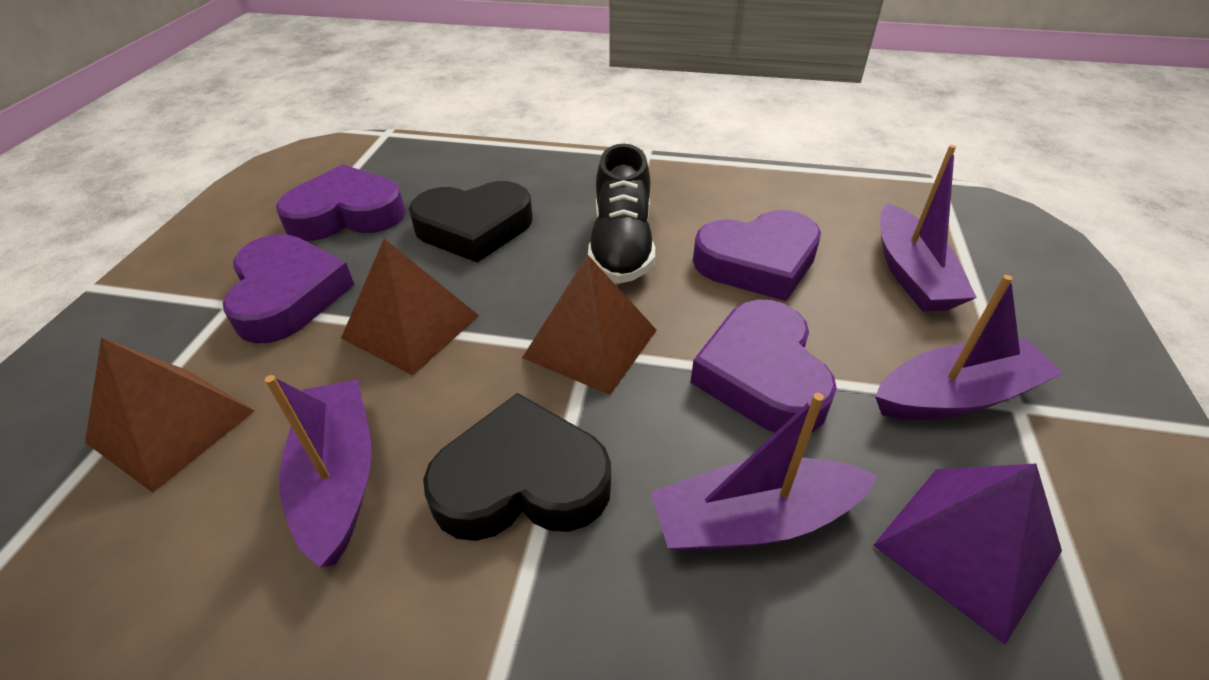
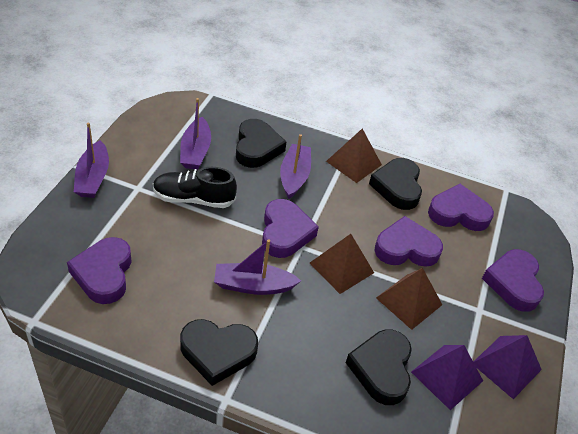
black heart: [409,181,533,263] [423,393,611,541] = 2 -> [180,319,258,386] [236,119,286,168] [346,329,412,405] [369,158,422,210] = 4
purple heart: [223,234,354,343] [276,164,406,241] [690,300,837,433] [693,210,821,301] = 4 -> [67,237,132,304] [262,199,319,258] [374,216,443,267] [428,184,494,231] [482,249,544,312] = 5
purple pyramid: [873,464,1062,645] = 1 -> [411,345,483,410] [473,335,542,399] = 2

